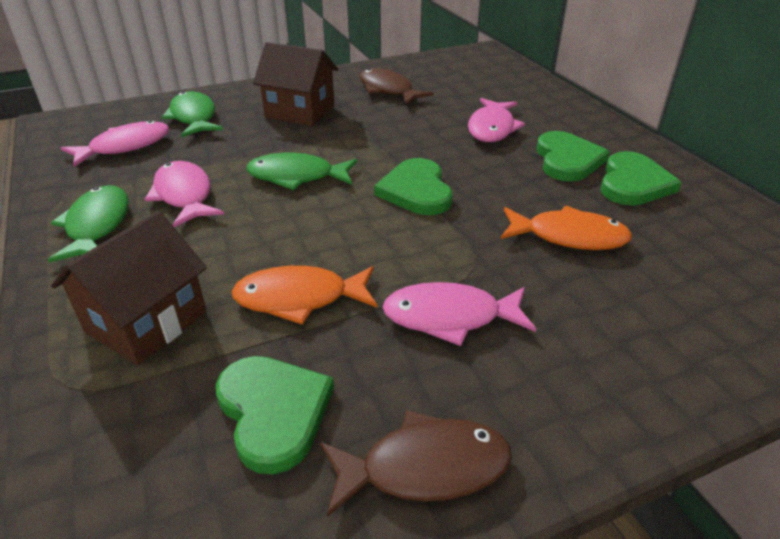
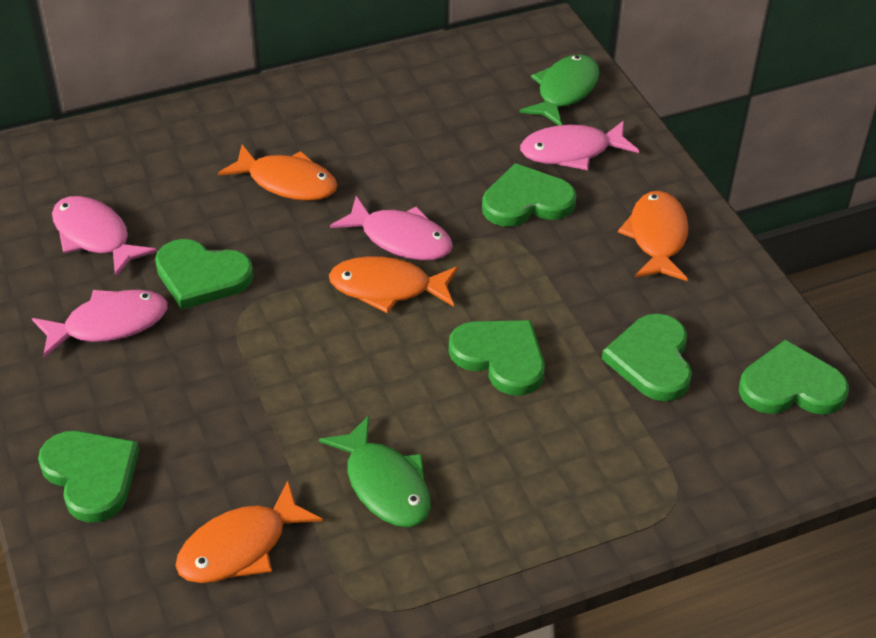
brown fish: [320,410,512,517] [360,68,434,105] = 2 -> none = 0
brown house: [51,211,207,365] [253,42,338,126] = 2 -> none = 0
green fish: [48,185,129,263] [161,91,223,137] [246,153,357,190] = 3 -> [319,415,431,527] [519,54,600,125] = 2
green heart: [216,356,334,474] [374,158,453,215] [536,131,610,182] [601,151,682,206] = 4 -> [38,431,140,523] [155,239,253,310] [449,320,545,396] [482,163,576,227] [602,314,692,401] [739,340,849,415] = 6
orange fish: [231,266,377,325] [501,206,632,250] = 2 -> [176,480,323,583] [218,145,337,201] [329,256,458,314] [618,191,688,281] = 4

